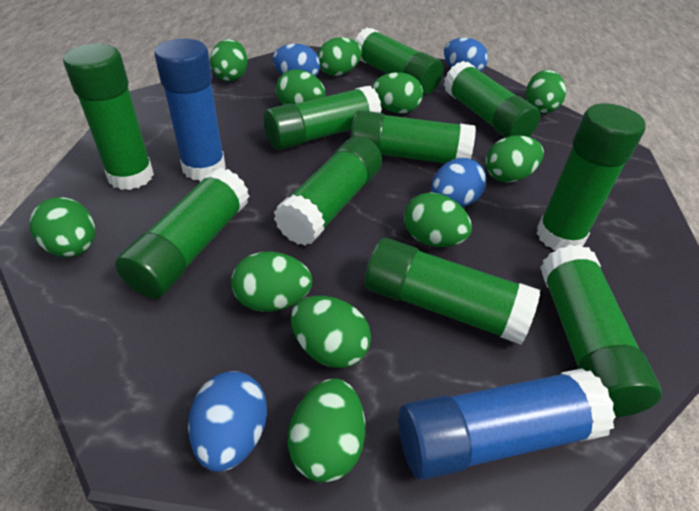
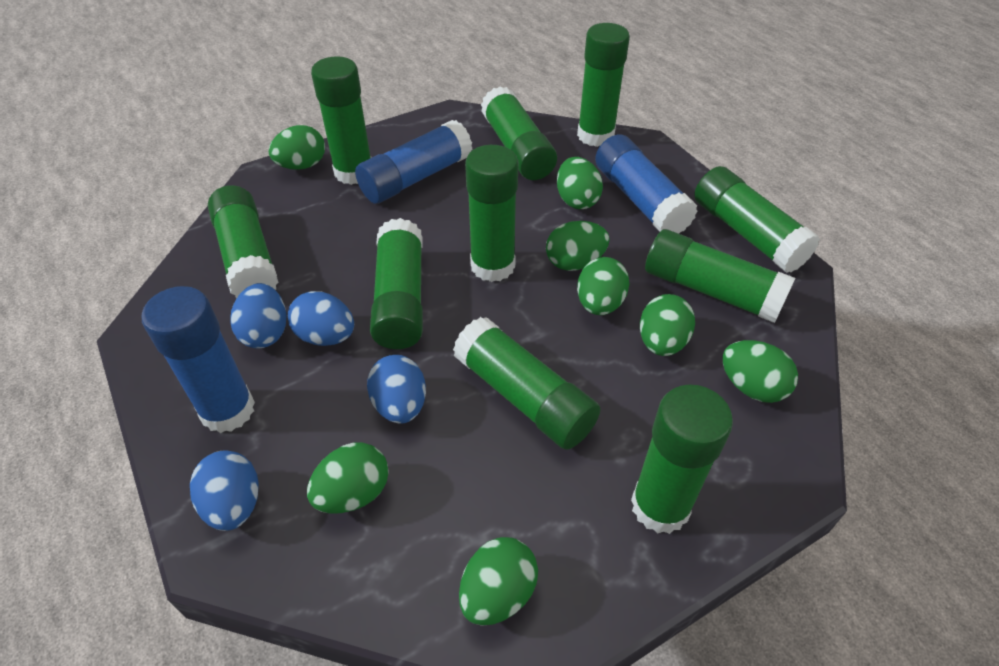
blue glue stick: [154,38,226,181] [398,368,616,480] = 2 -> [142,286,255,433] [355,120,473,204] [595,134,697,234] = 3
green egg: [30,197,95,257] [210,39,248,81] [231,251,313,312] [276,69,326,105] [288,378,365,483] [291,296,371,368] [318,37,362,76] [372,72,423,113] [404,192,472,247] [486,135,544,183] [526,70,566,113] = 11 -> [269,125,325,170] [307,442,389,514] [459,537,538,626] [546,221,609,271] [557,157,603,209] [577,257,629,315] [640,294,695,356] [722,340,798,403] = 8

